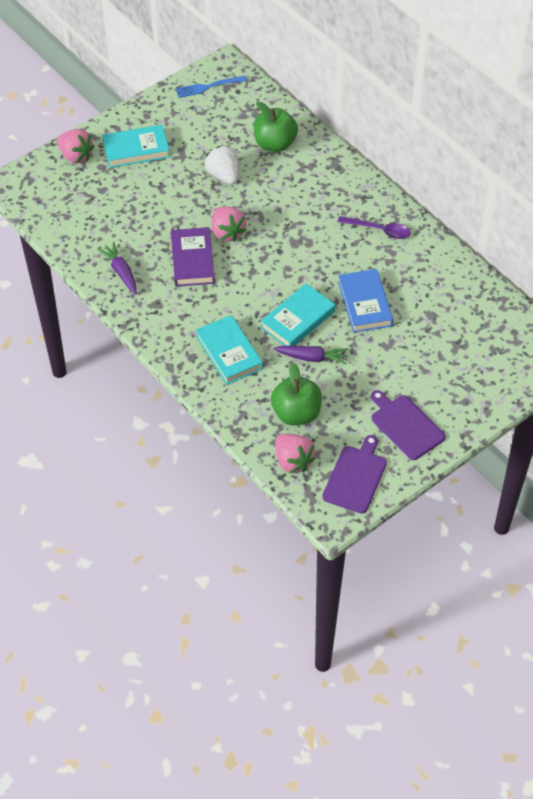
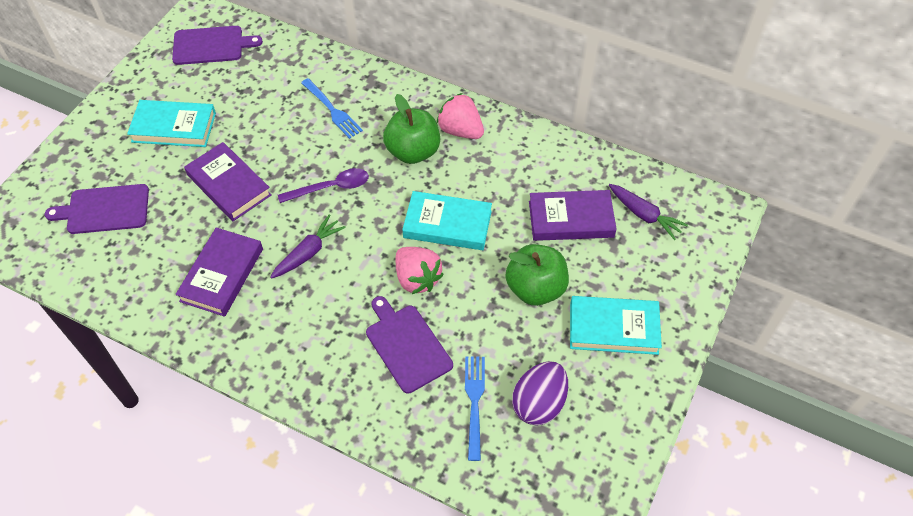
blue book: [338,269,393,333] = 1 -> none = 0
blue fork: [175,76,247,98] = 1 -> [301,78,363,139] [465,356,485,461] = 2
pink strawberry: [57,129,95,164] [212,206,246,242] [275,434,316,473] = 3 -> [395,247,444,294] [437,93,484,139] = 2
purple book: [171,227,215,287] = 1 -> [176,227,263,317] [184,142,272,221] [529,190,617,241] = 3
purple cutting board: [322,435,387,514] [371,390,446,460] = 2 -> [45,184,149,234] [172,26,263,65] [366,296,453,394] = 3
purple egg: none = 0 -> [512,361,568,425] = 1
white strawberry: [205,145,239,184] = 1 -> none = 0

